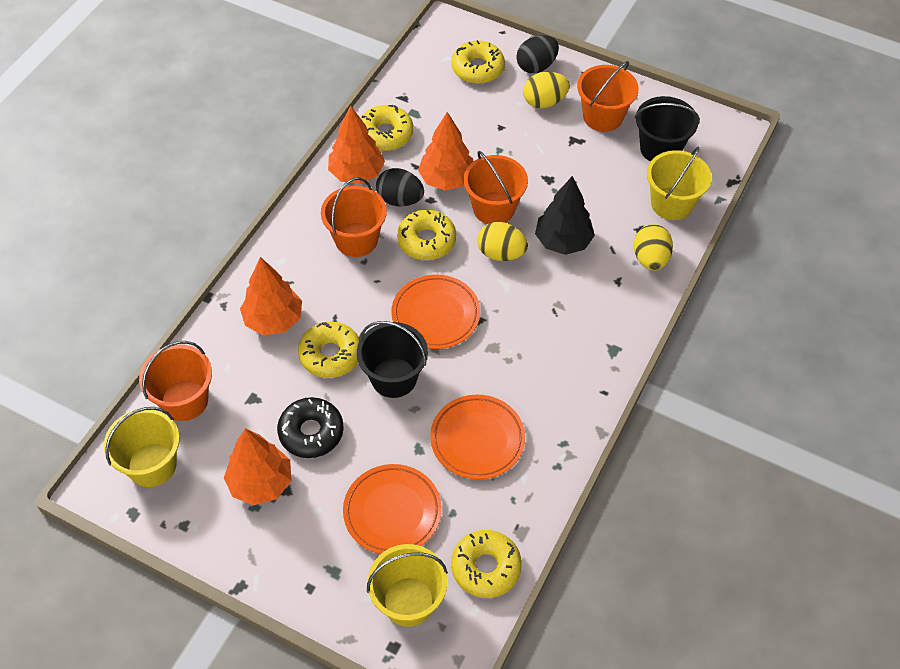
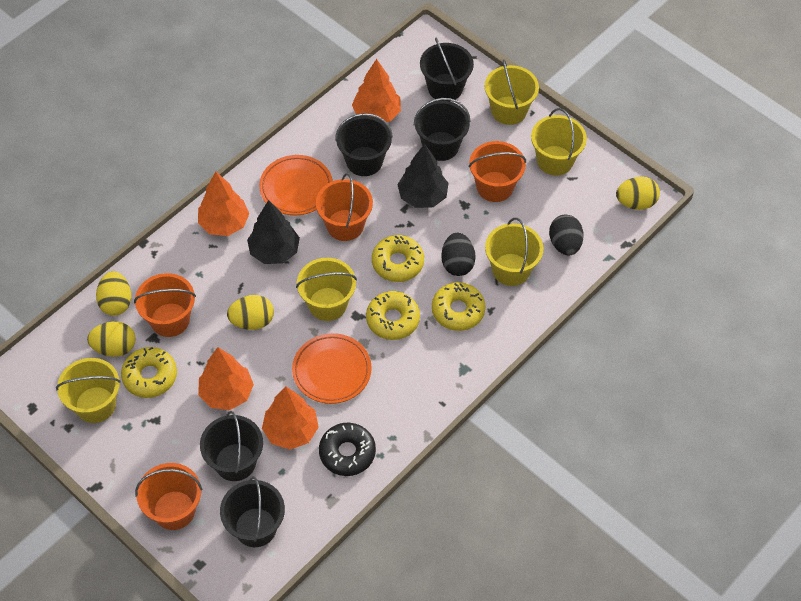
black bucket: [357,321,428,398] [635,96,700,162] = 2 -> [200,411,263,481] [220,476,285,547] [335,113,393,176] [414,98,471,161] [420,38,474,101] = 5
black tree: [535,176,595,255] = 1 -> [247,200,300,264] [397,144,449,208] = 2
orange plate: [343,464,442,554] [391,275,480,349] [430,395,525,479] = 3 -> [259,155,333,215] [292,333,372,404] = 2
yellow bucket: [104,407,180,487] [367,544,448,627] [647,146,712,220] = 3 -> [56,358,121,423] [296,258,357,321] [485,59,539,125] [485,218,543,286] [531,108,587,175] = 5
yellow donut: [298,321,359,378] [361,105,413,151] [397,210,456,260] [451,40,505,84] [451,530,522,598] = 5 -> [121,347,177,398] [366,291,420,340] [372,235,424,282] [432,282,485,331] = 4
yellow egg: [477,222,528,261] [523,72,570,108] [634,224,673,271] = 3 -> [87,322,136,357] [96,271,131,316] [227,295,274,330] [616,176,660,210] = 4

